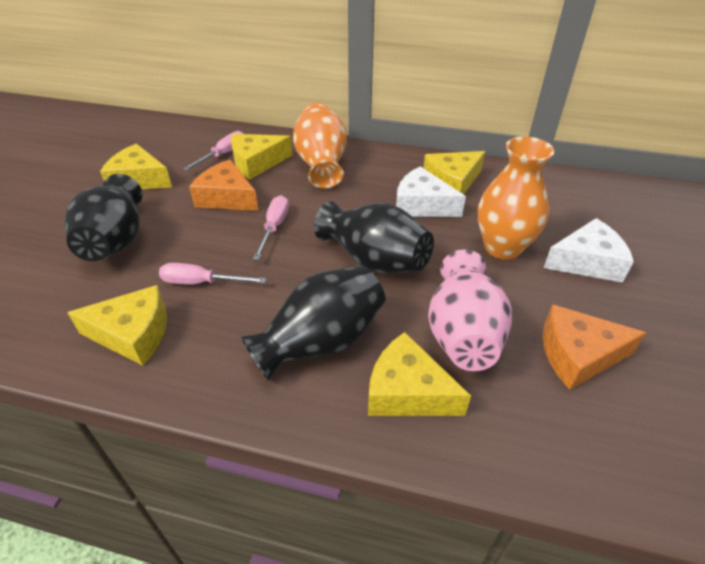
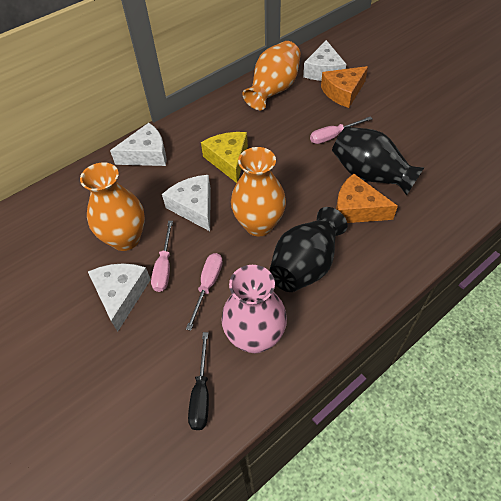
black screwdriver: none = 0 -> [188,332,209,430] = 1
black vase: [65,174,142,261] [241,266,386,381] [314,201,434,274] = 3 -> [269,207,347,292] [332,127,424,196] = 2
orange vase: [293,102,347,189] [478,136,554,260] = 2 -> [80,162,145,251] [231,147,286,236] [242,41,301,110] = 3
white cheese: [396,166,466,217] [544,218,634,283] = 2 -> [88,263,151,332] [110,123,167,166] [162,175,211,231] [303,40,346,81] = 4
yellow cheese: [67,285,167,366] [100,144,172,189] [231,134,292,180] [368,332,471,416] [424,151,485,194] = 5 -> [201,132,248,183] = 1

